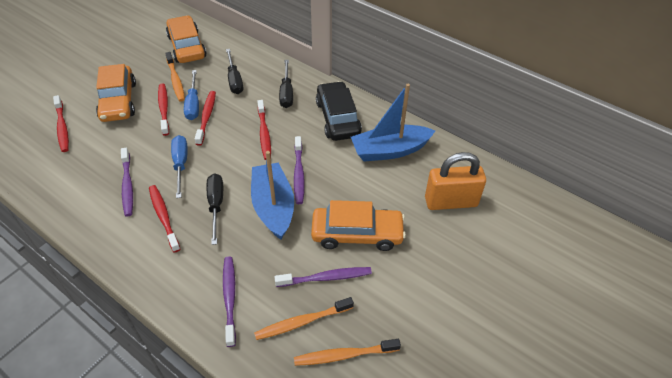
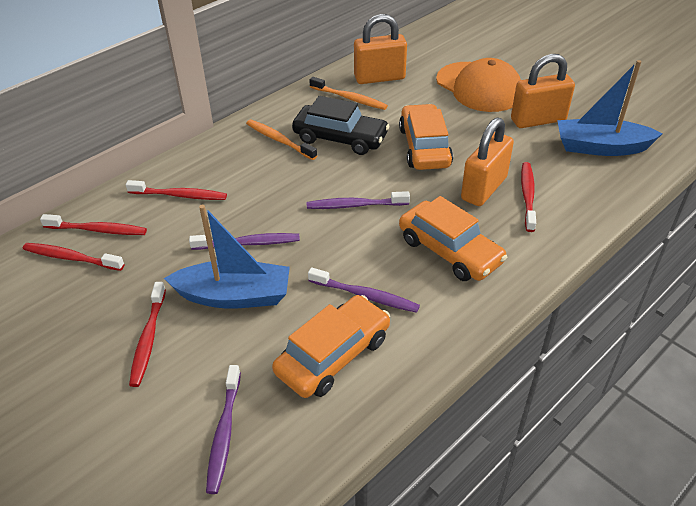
black screwdriver: [207,173,223,245] [226,49,243,94] [279,60,293,108] = 3 -> none = 0
blue screwdriver: [171,135,188,198] [184,70,199,120] = 2 -> none = 0
orange cap: none = 0 -> [436,58,521,112] = 1
orange padlock: [425,152,486,210] = 1 -> [354,14,407,84] [461,117,514,206] [511,54,575,128] = 3
orange toothbrush: [165,52,185,102] [254,297,354,340] [294,339,401,366] = 3 -> [246,120,317,160] [309,77,388,110] = 2

